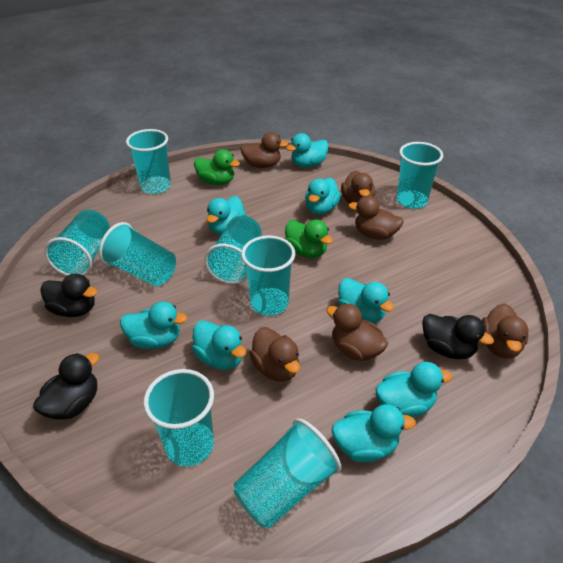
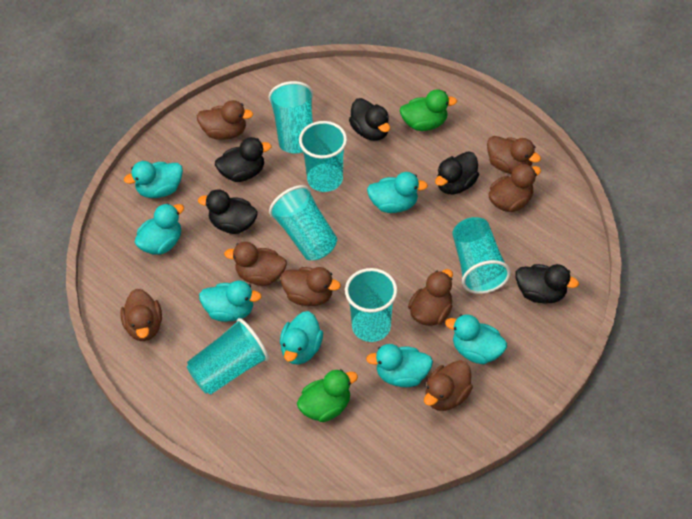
black duck: [33,353,99,420] [40,274,97,317] [422,314,494,359] = 3 -> [198,189,258,234] [215,137,272,182] [349,98,390,141] [435,152,479,194] [515,264,579,303] = 5
brown duck: [240,132,288,168] [249,327,300,382] [326,303,388,361] [341,170,375,204] [348,196,404,240] [482,303,529,359] = 6 -> [120,289,162,341] [197,100,253,140] [224,242,287,286] [280,267,341,306] [408,269,453,326] [424,360,473,411] [487,136,541,174] [488,164,541,212] = 8
turquoise cup: [44,210,110,276] [99,222,176,286] [126,129,171,194] [143,369,214,467] [204,216,262,284] [234,418,341,529] [241,235,295,316] [396,142,443,209] = 8 -> [187,318,269,395] [269,81,313,154] [269,185,337,260] [299,121,347,192] [345,268,397,342] [453,217,511,294] = 6
turquoise duck: [120,302,187,349] [192,320,246,370] [207,196,246,235] [286,133,329,168] [305,178,341,215] [332,404,416,462] [338,278,394,323] [375,362,452,418] = 8 -> [124,161,183,198] [134,203,184,255] [199,280,261,322] [280,311,323,365] [366,344,433,387] [367,172,428,213] [445,315,507,364] = 7

